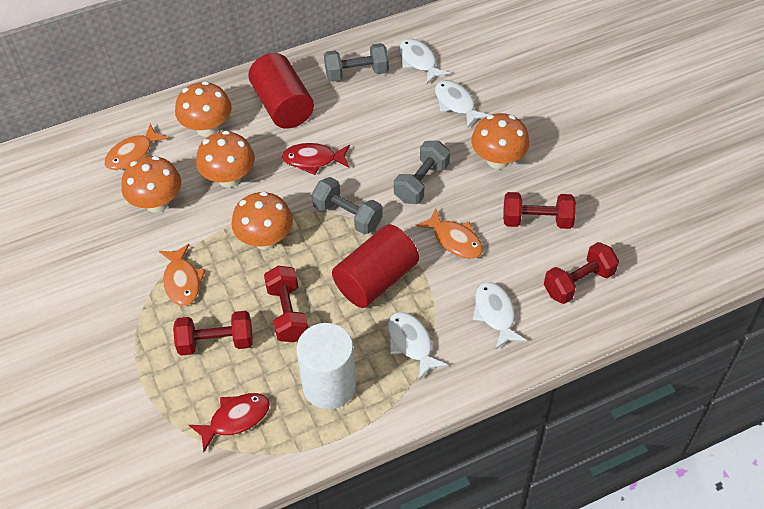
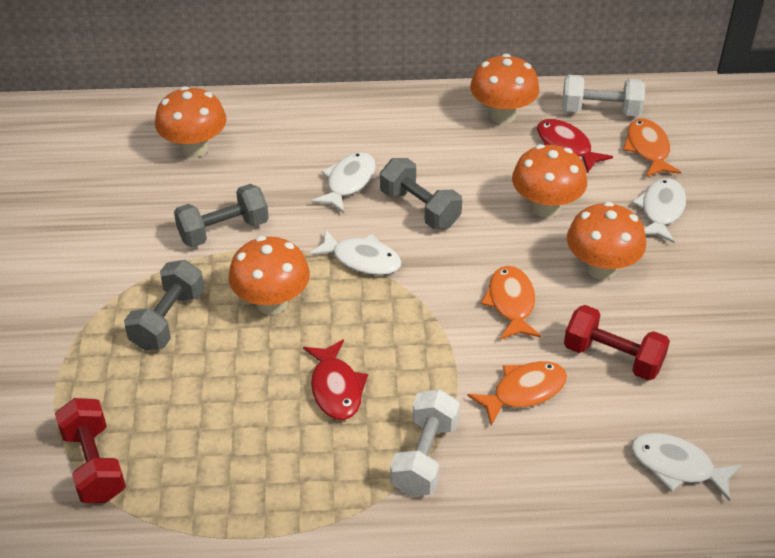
red cylinder: [248,53,314,129] [332,224,419,308] = 2 -> none = 0
red dumbbell: [173,311,253,356] [264,266,308,342] [503,192,576,229] [544,242,619,304] = 4 -> [55,398,126,503] [564,305,670,381] = 2
white cylinder: [296,323,356,409] = 1 -> none = 0
white dumbbell: none = 0 -> [390,389,460,496] [562,75,645,116] = 2

